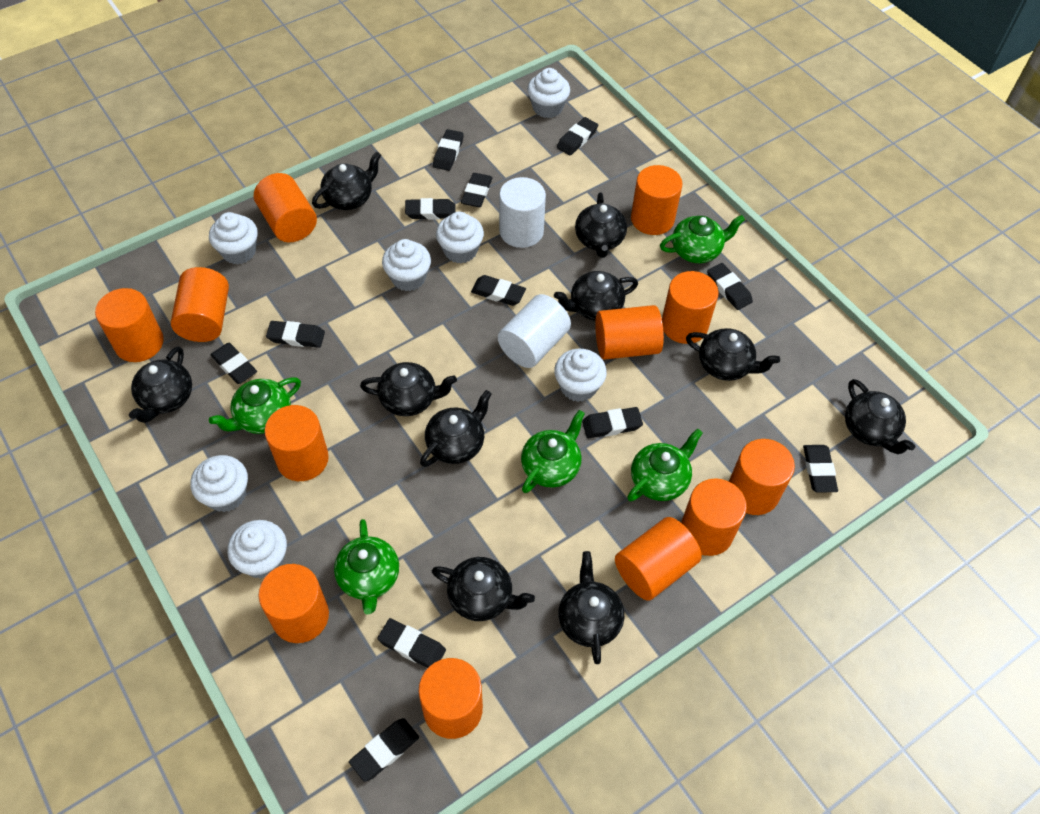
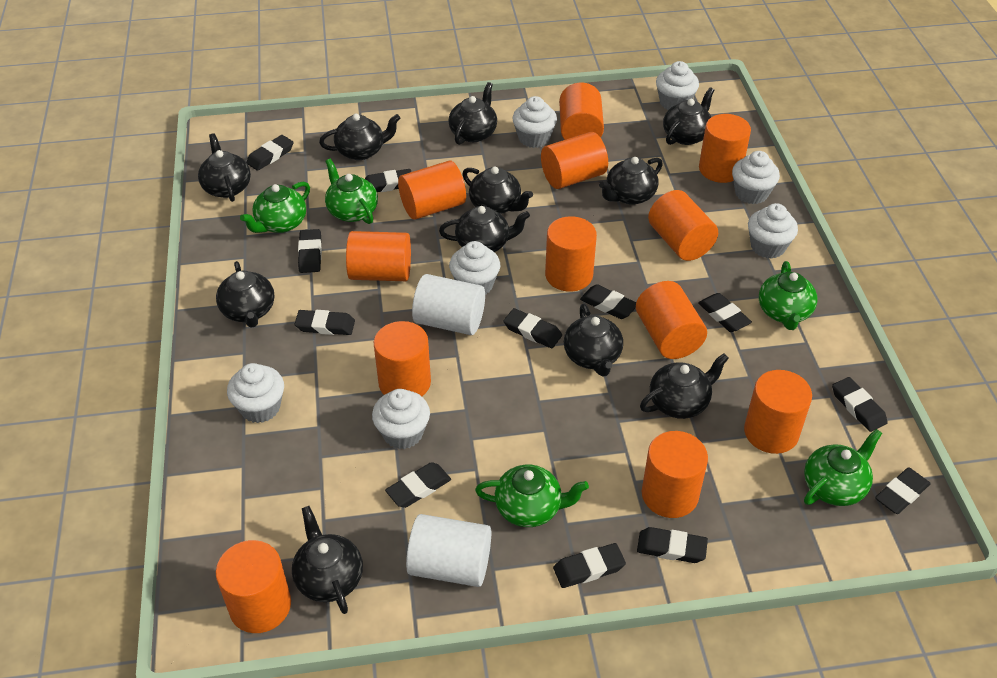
black teapot: [129,346,192,423] [312,152,381,210] [360,362,457,416] [420,390,492,467] [432,557,535,621] [554,271,638,321] [558,551,624,664] [575,193,627,258] [686,328,780,381] [845,379,915,454] = 10 -> [198,133,251,202] [216,261,275,328] [292,506,363,614] [319,114,400,160] [439,206,530,252] [449,82,497,145] [462,167,533,214] [564,304,623,376] [599,157,663,205] [640,353,729,419] [663,87,714,145] = 11

